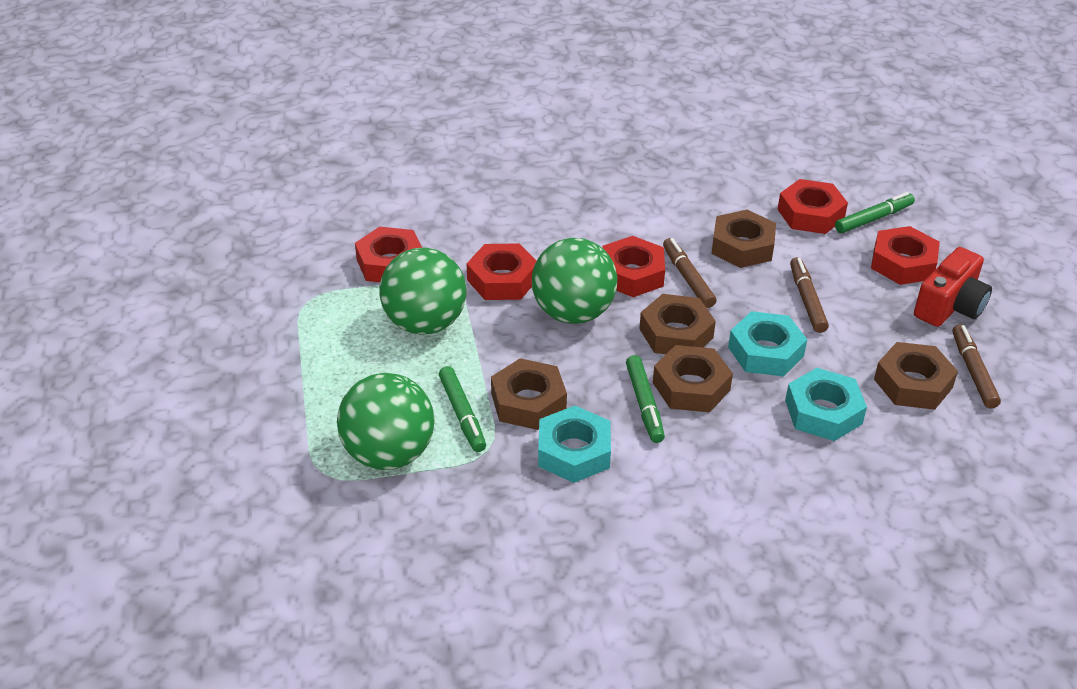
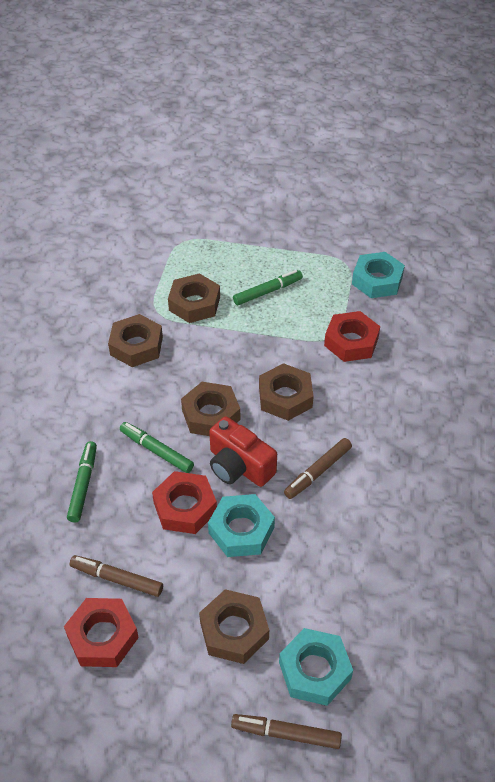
green ball: [337,373,435,470] [379,248,466,335] [532,238,618,324] = 3 -> none = 0
red nut: [355,226,422,282] [466,243,536,300] [603,236,665,297] [777,179,848,234] [871,226,940,285] = 5 -> [64,598,139,667] [152,471,217,534] [324,311,380,362] = 3

